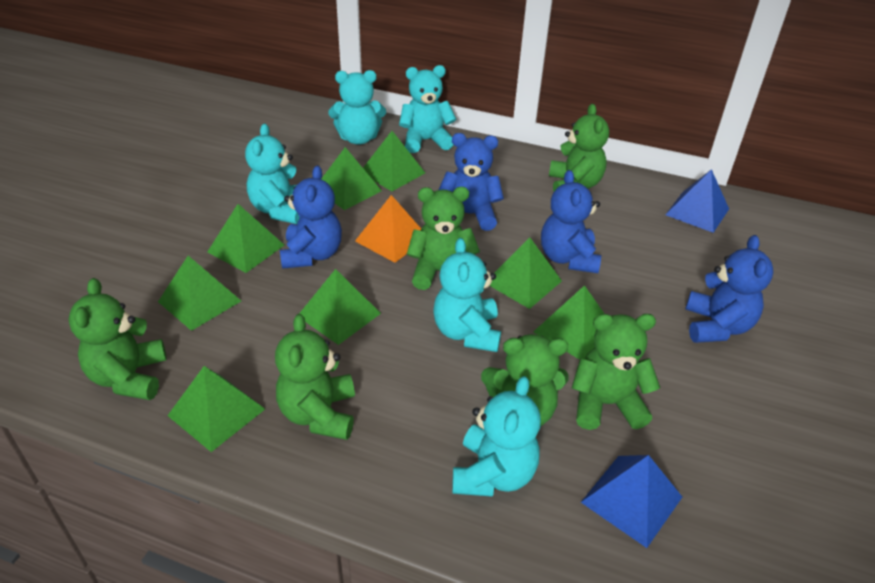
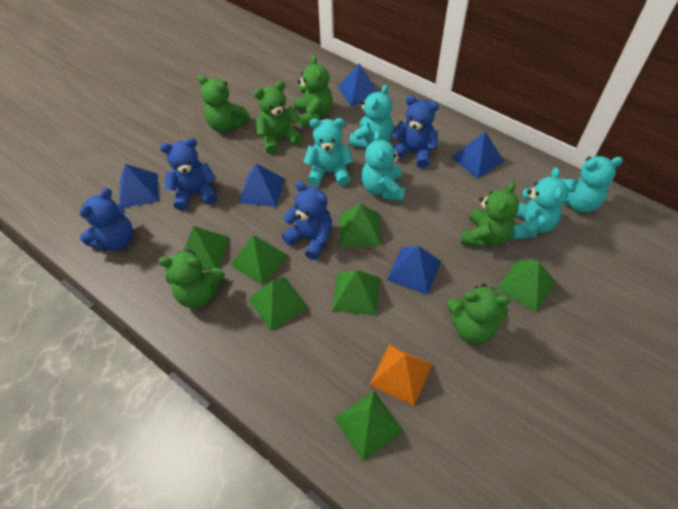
blue pyramid: [581,455,682,548] [666,169,729,233] = 2 -> [119,164,159,208] [239,163,284,207] [337,63,378,107] [387,246,441,295] [451,132,504,179] = 5
green pyramid: [158,256,241,331] [167,366,265,452] [207,204,284,273] [299,269,381,345] [322,147,382,210] [363,131,425,191] [490,237,562,309] [533,285,604,360] = 8 -> [183,226,229,270] [230,235,289,285] [249,277,309,331] [332,270,380,315] [334,391,404,461] [340,204,381,247] [496,260,556,312] = 7

